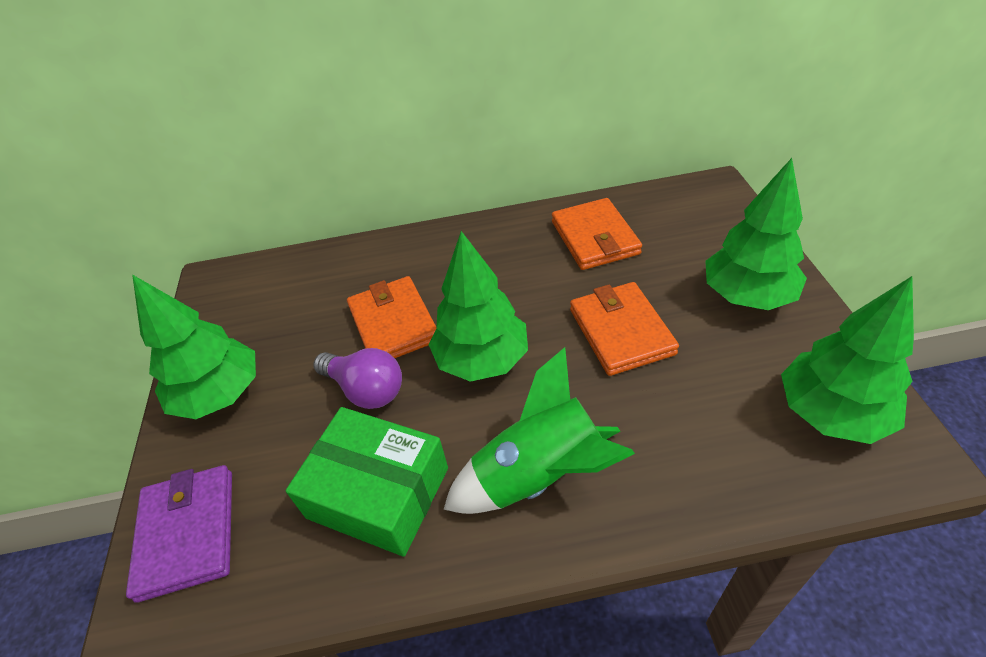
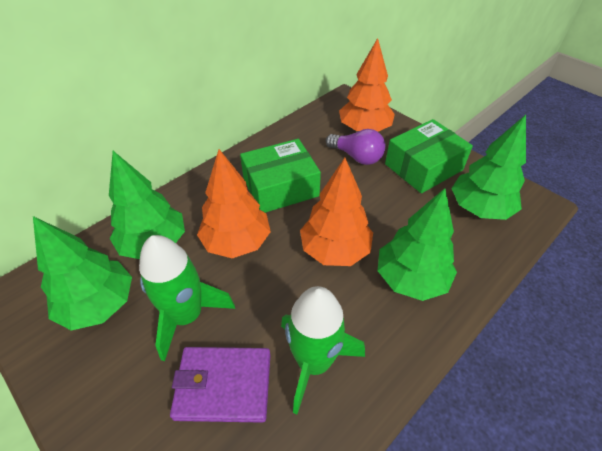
green box: [286,407,448,557] = 1 -> [240,139,321,213] [385,119,473,193] = 2
green rocket: [443,347,635,514] = 1 -> [139,235,235,361] [281,286,365,414] = 2
orange tree: none = 0 -> [197,149,271,258] [300,158,373,266] [339,38,395,132] = 3
orange wallet: [347,276,437,358] [552,198,642,270] [570,282,679,376] = 3 -> none = 0

